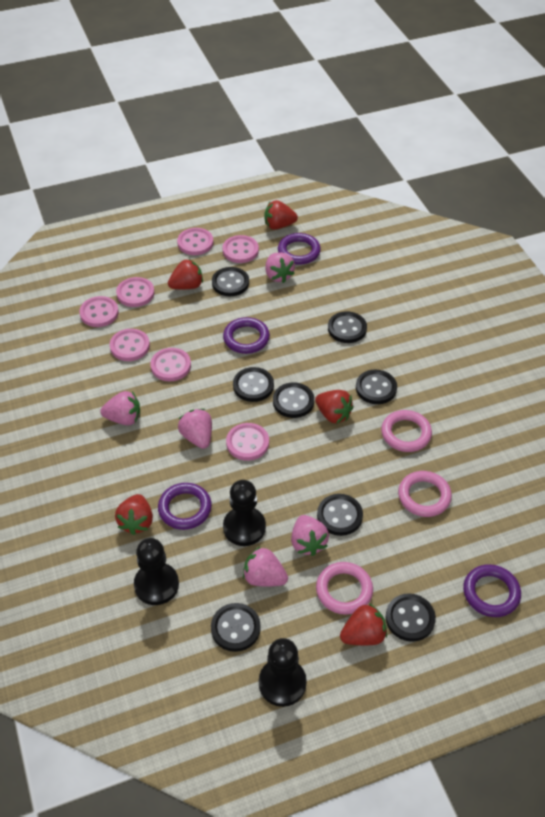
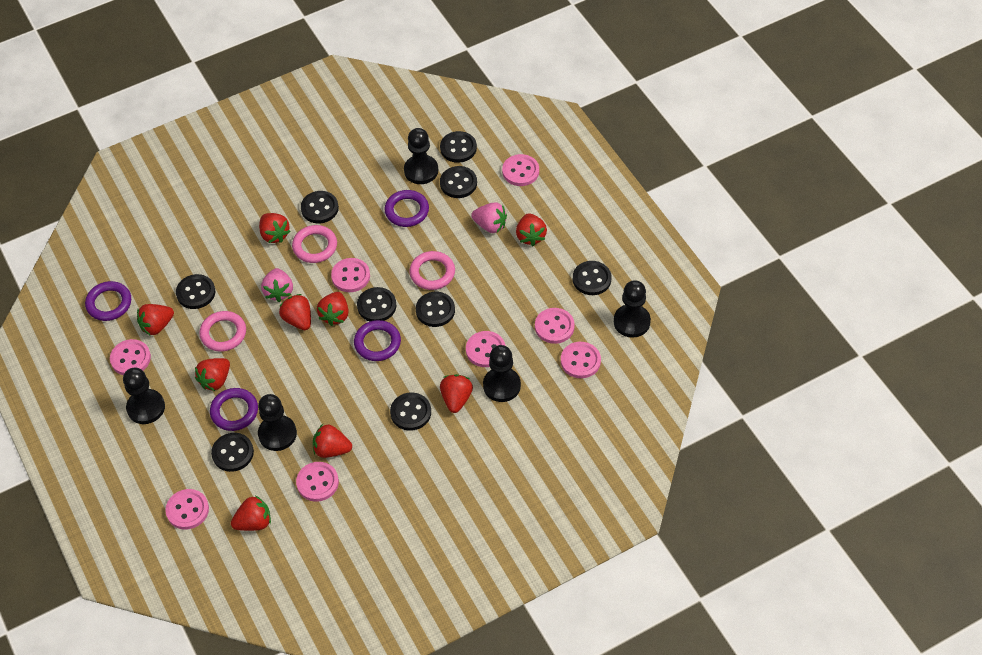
black button: [211,603,261,652] [212,267,249,296] [233,367,274,402] [273,382,314,418] [317,494,363,536] [328,311,367,343] [356,370,397,404] [386,593,436,642] = 8 -> [176,274,215,309] [211,433,254,472] [301,191,339,223] [357,287,396,321] [390,393,431,431] [416,292,455,327] [440,131,477,163] [440,166,477,198] [573,261,612,295] = 9
black pawn: [134,538,179,605] [223,480,266,546] [259,638,307,707] = 3 -> [123,367,165,424] [258,394,297,451] [404,128,438,184] [483,345,521,402] [614,280,651,338] = 5
pink button: [79,296,119,327] [110,329,150,361] [116,277,155,307] [150,348,191,381] [177,228,213,255] [223,235,259,263] [226,423,269,461] = 7 -> [110,339,151,375] [165,489,209,530] [296,462,339,502] [331,258,370,292] [466,331,506,367] [502,154,539,186] [535,308,575,344] [561,342,601,378] = 8
pink strawberry: [100,391,140,425] [178,409,212,449] [243,546,288,587] [265,252,295,283] [291,515,329,556] = 5 -> [261,268,293,302] [471,202,507,233] = 2
red strawberry: [115,494,153,535] [168,259,203,289] [265,200,298,230] [315,390,354,424] [340,603,387,645] = 5 -> [137,304,174,335] [195,358,230,391] [231,495,271,531] [259,213,291,243] [279,294,311,330] [313,424,352,458] [317,292,349,326] [440,374,473,413] [516,213,547,246] = 9

